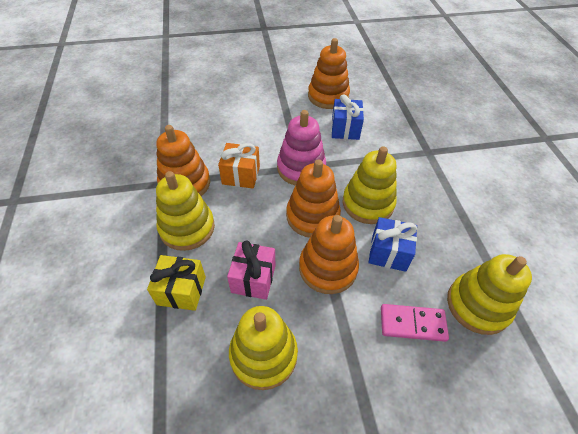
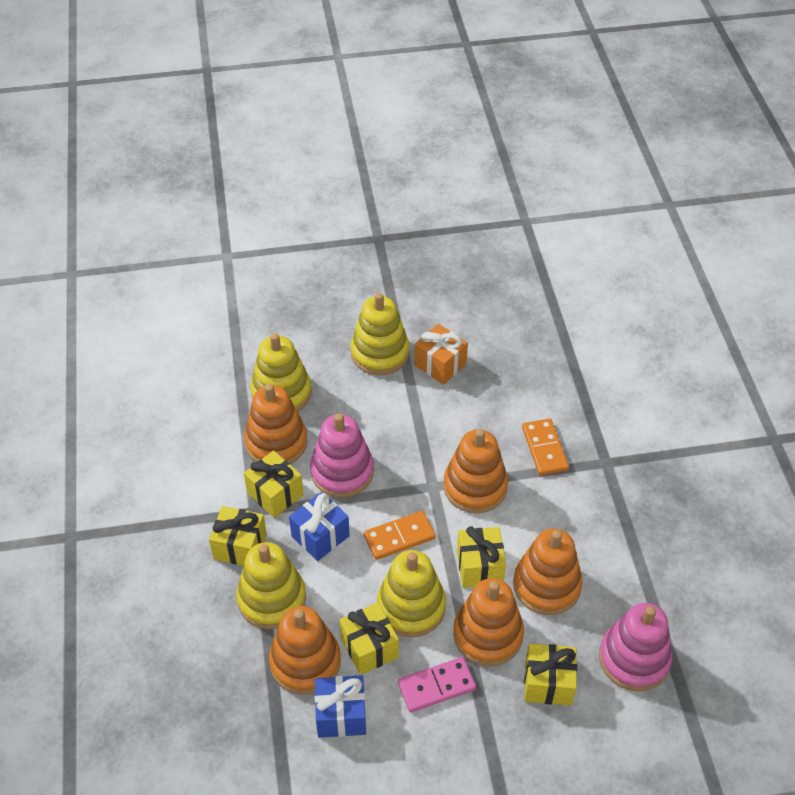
orange domino: none = 0 -> [364,511,436,560] [522,418,569,475] = 2
orange stacking toy: [156,125,210,196] [286,159,341,238] [299,215,359,294] [308,38,350,109] = 4 -> [244,384,308,464] [269,606,341,695] [443,429,508,513] [453,578,524,666] [513,528,583,615] = 5
pink gift: [227,240,275,300] = 1 -> none = 0
pink stacking toy: [277,110,326,185] = 1 -> [310,413,374,498] [599,603,672,691] = 2
yellow gift: [147,255,206,311] = 1 -> [209,506,267,566] [244,450,304,518] [339,602,399,675] [457,526,506,588] [524,644,577,706] = 5

